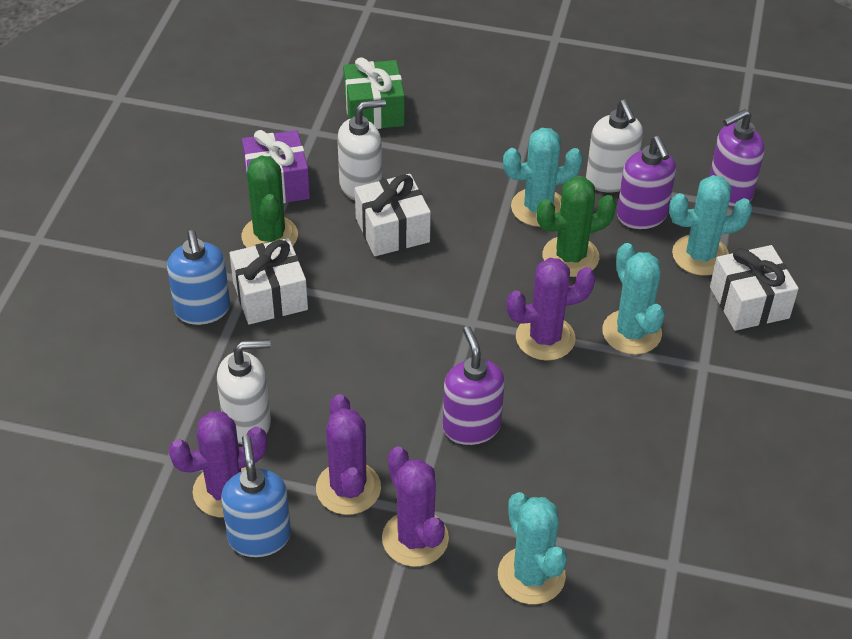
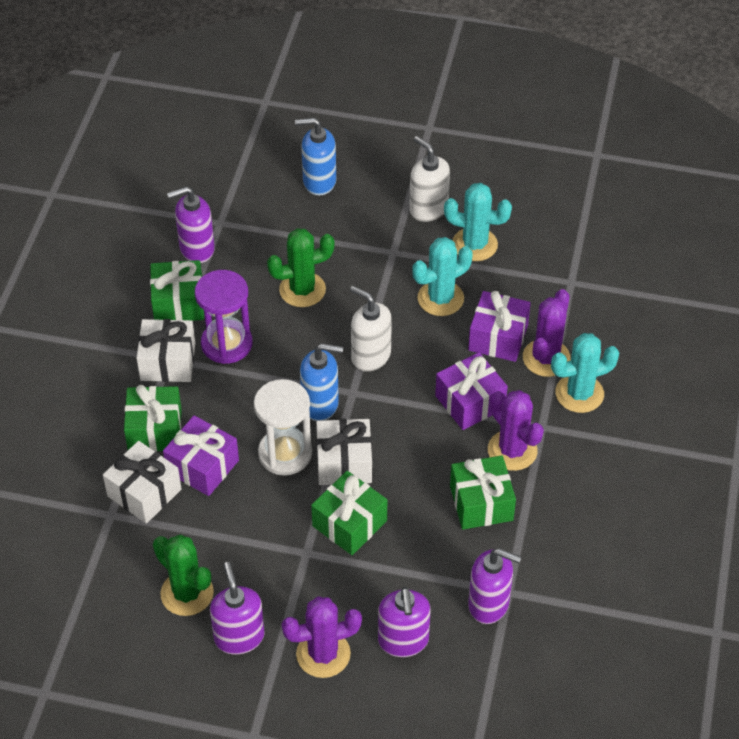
green gift: [343,57,405,129] = 1 -> [124,385,182,452] [150,260,204,321] [311,471,387,555] [450,455,516,529] = 4
purple cactus: [168,411,267,517] [316,394,381,515] [382,446,449,567] [506,258,596,361] = 4 -> [282,596,362,678] [488,390,544,471] [523,289,571,377] = 3
purple gift: [242,130,310,204] = 1 -> [163,415,239,496] [435,352,508,430] [468,291,531,362] = 3
purple hourglass: none = 0 -> [195,270,252,364] = 1
purple soap dispenser: [443,326,505,445] [617,136,676,229] [709,109,764,206] = 3 -> [167,186,215,263] [210,562,265,655] [378,587,431,657] [468,548,521,624] = 4
turquoise cactus: [498,492,567,604] [503,128,583,227] [602,243,665,355] [669,175,752,276] = 4 -> [412,237,473,316] [444,183,512,261] [551,333,619,413] = 3
white hourglass: none = 0 -> [254,379,312,476] = 1
white soap dispenser: [217,339,271,445] [337,99,386,200] [586,100,643,193] = 3 -> [350,286,392,372] [409,136,450,222] = 2

